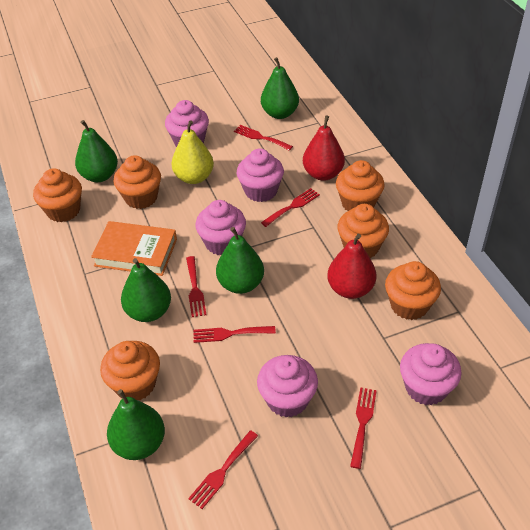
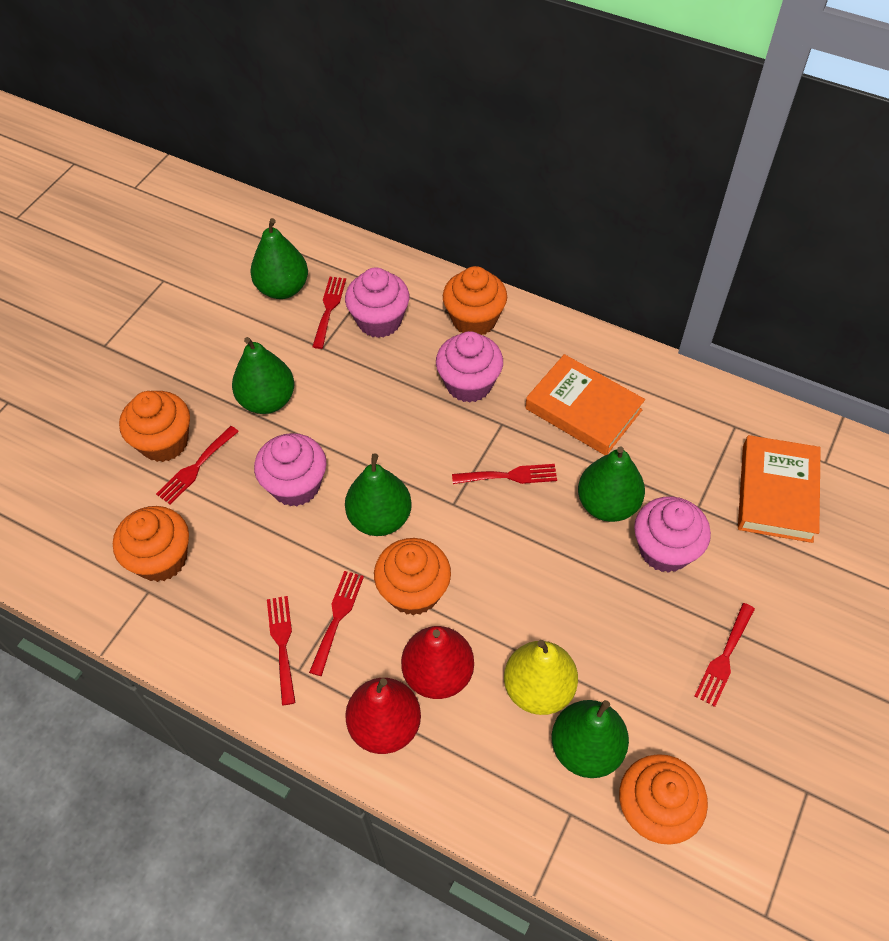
orange book: [91,221,177,276] = 1 -> [525,354,645,455] [738,435,821,543] = 2
orange cupcake: [33,168,82,222] [100,341,160,401] [113,155,161,209] [336,160,385,211] [338,204,389,258] [385,261,441,320] = 6 -> [113,506,189,582] [119,391,190,462] [374,538,451,616] [443,266,507,335] [619,754,708,845] = 5
pink cupcake: [165,100,209,147] [195,200,246,255] [237,148,284,202] [257,355,318,418] [400,343,462,405] = 5 -> [254,433,326,506] [345,267,409,338] [436,331,503,403] [634,496,711,573] = 4

